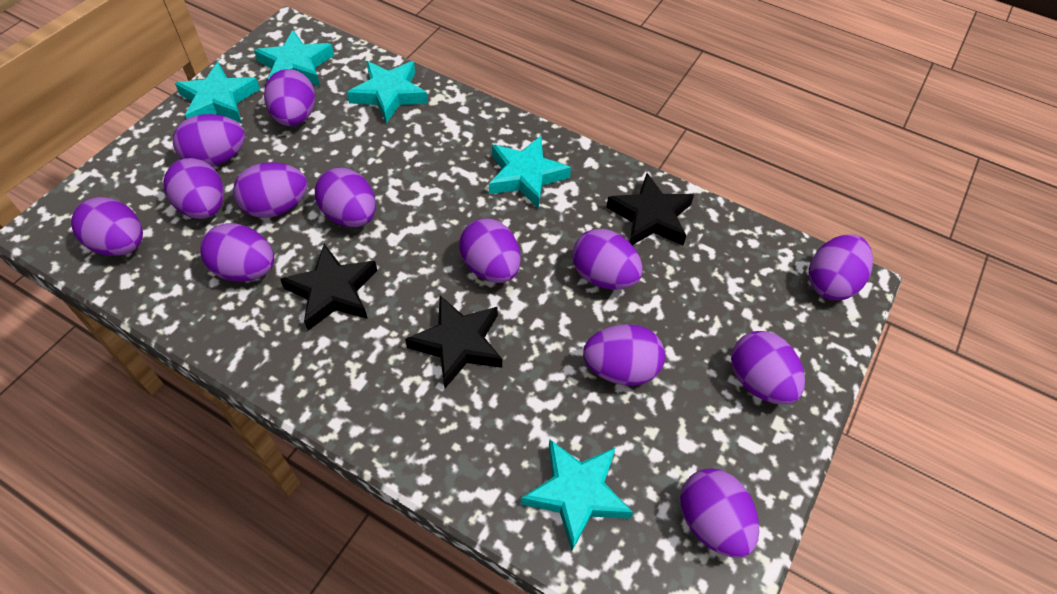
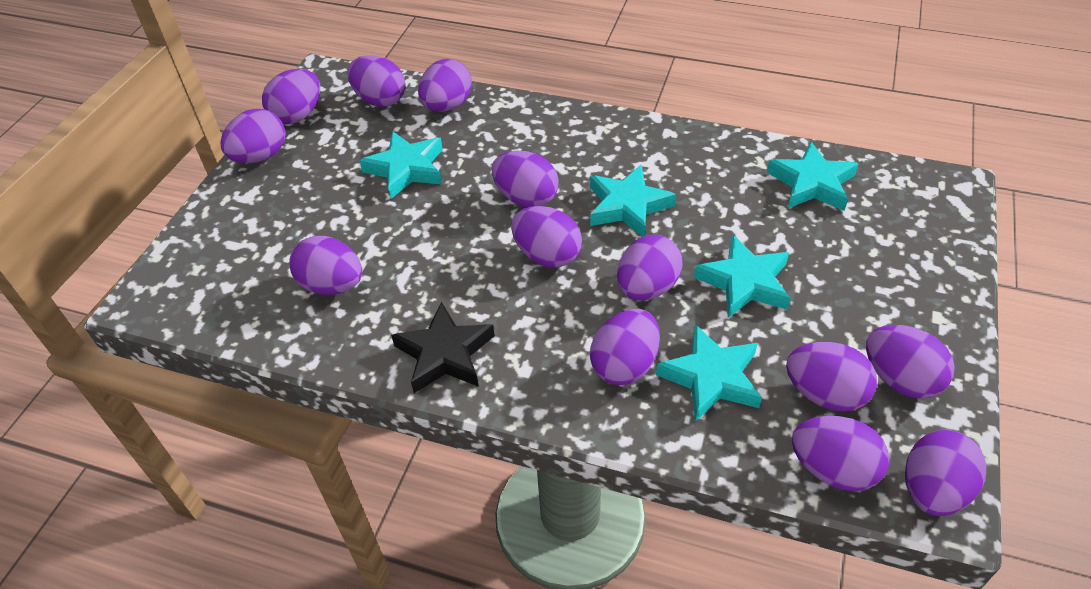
black star: [280,244,378,331] [405,296,502,388] [607,173,694,245] = 3 -> [391,302,495,393] = 1

